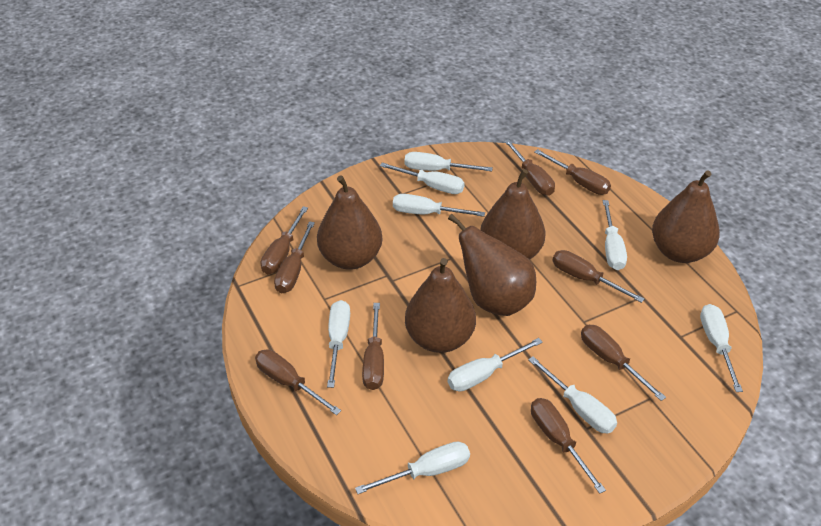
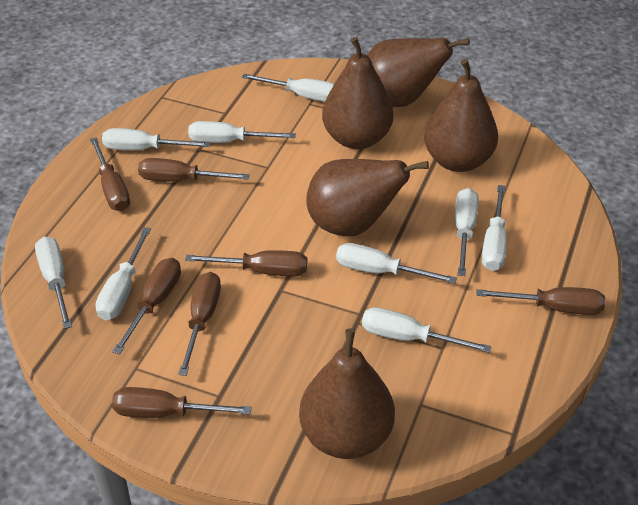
brown screwdriver: [255,349,341,415] [261,206,308,274] [274,221,315,293] [362,303,384,390] [504,139,555,196] [531,398,606,494] [534,149,611,195] [553,250,645,303] [581,325,666,401] = 9 -> [90,137,130,211] [112,258,181,354] [112,387,252,418] [138,158,250,181] [178,272,221,376] [185,250,307,276] [476,287,606,315] = 7

